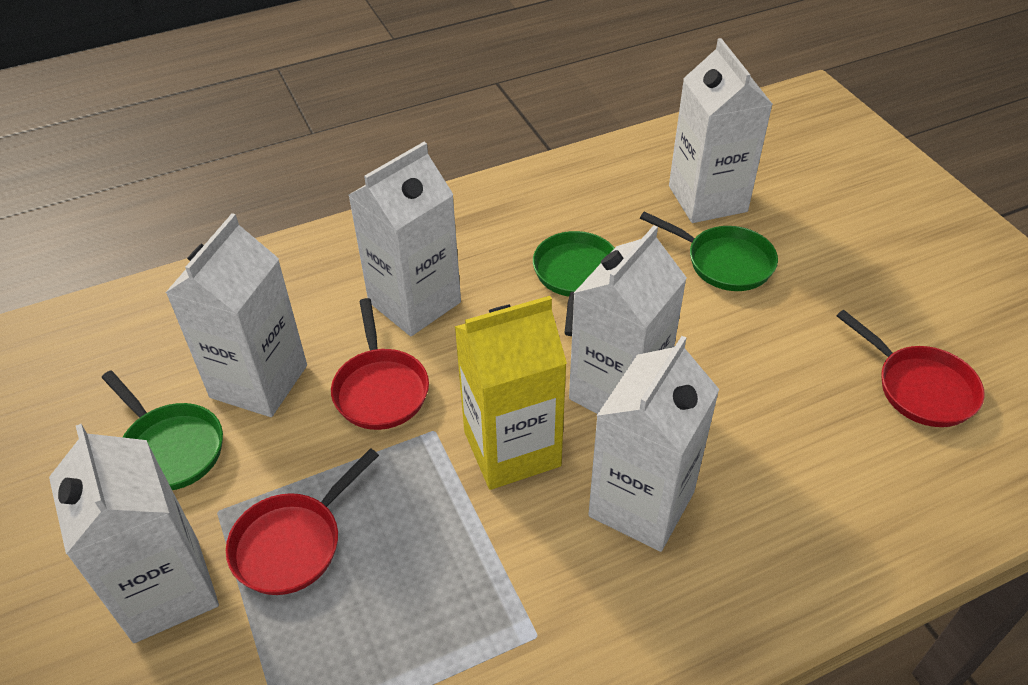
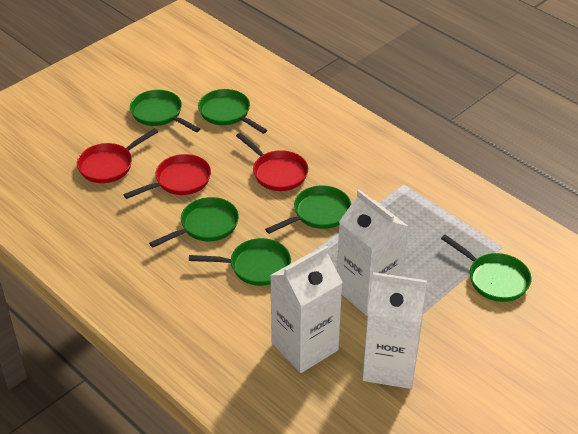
green pan: [102,371,223,490] [533,231,615,336] [640,211,778,291] = 3 -> [130,90,200,132] [149,197,239,248] [189,238,291,286] [198,89,267,134] [265,185,351,234] [441,235,531,302] = 6
white carton: [49,424,219,643] [166,213,307,417] [349,142,461,336] [569,225,687,414] [588,336,720,552] [669,38,773,223] = 6 -> [270,246,343,373] [337,189,409,316] [362,272,427,389] = 3
yellow carton: [455,296,567,490] = 1 -> none = 0

